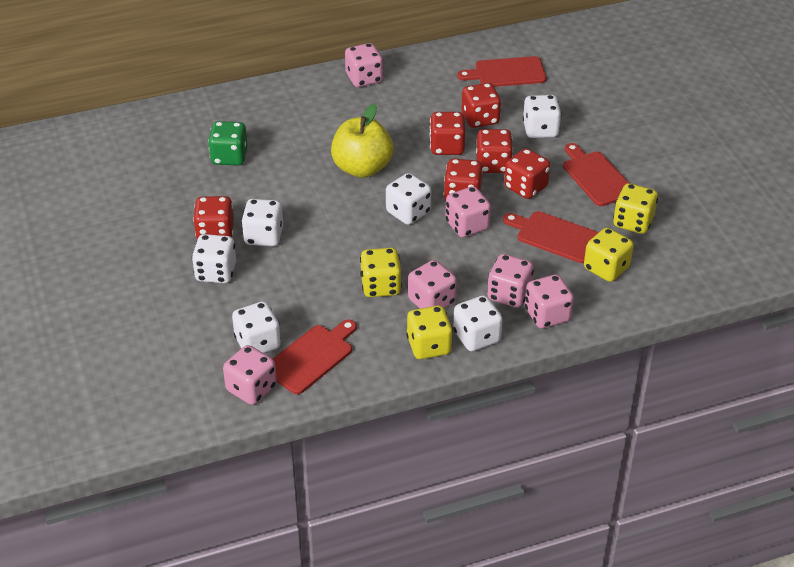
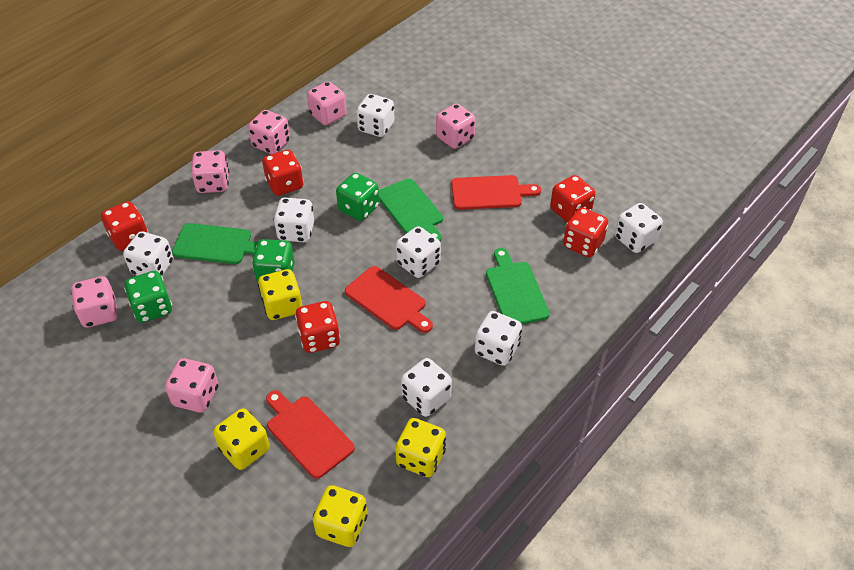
green cutting board: none = 0 -> [172,223,258,264] [379,178,443,242] [486,248,550,324] = 3
green dice: [208,121,248,166] = 1 -> [124,271,172,323] [252,239,295,282] [336,173,379,221] = 3
red cutting board: [273,320,357,394] [457,56,547,87] [503,211,599,263] [563,143,629,206] = 4 -> [266,390,355,479] [345,266,433,333] [451,175,541,210] = 3
red dice: [193,196,234,240] [430,112,465,155] [444,159,483,201] [461,83,501,128] [476,129,513,173] [504,148,550,199] = 6 -> [101,201,148,251] [262,150,303,196] [295,301,340,353] [550,175,595,223] [563,207,608,257] = 5
white dice: [192,234,236,283] [232,301,281,353] [241,199,283,246] [386,173,431,225] [453,295,503,351] [523,95,562,138] = 6 -> [123,231,173,276] [274,198,314,242] [356,94,394,137] [396,226,441,278] [401,358,452,417] [475,311,522,366] [615,203,663,253] = 7
yellow apple: [331,104,393,178] = 1 -> none = 0

